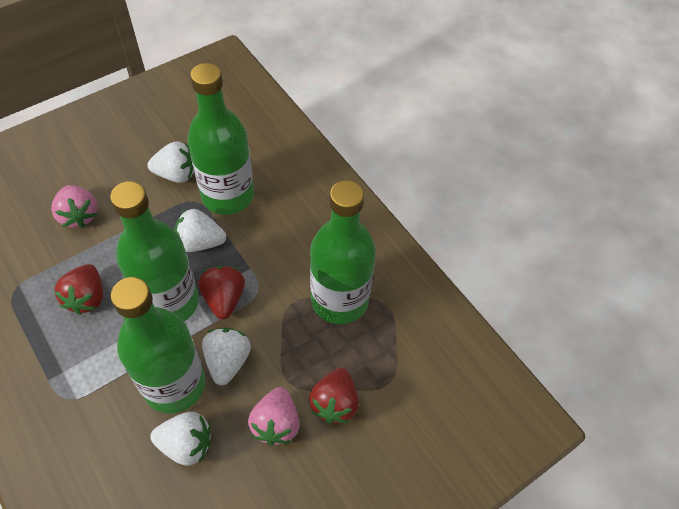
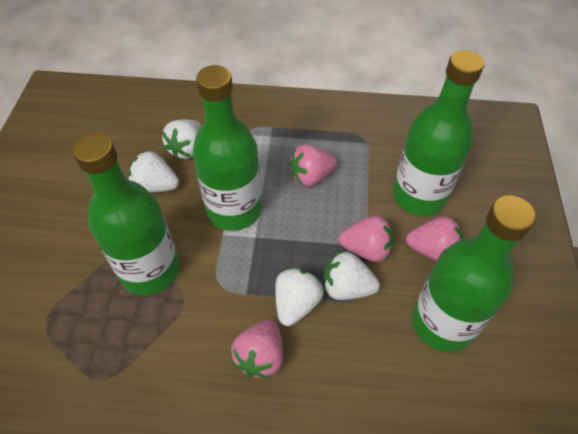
pink strawberry: [51,185,97,228] [248,387,299,446] = 2 -> [231,319,283,378] [290,144,337,187] [339,215,394,262] [406,216,463,261] = 4
red strawberry: [54,264,103,315] [198,266,245,319] [309,368,359,424] = 3 -> none = 0

